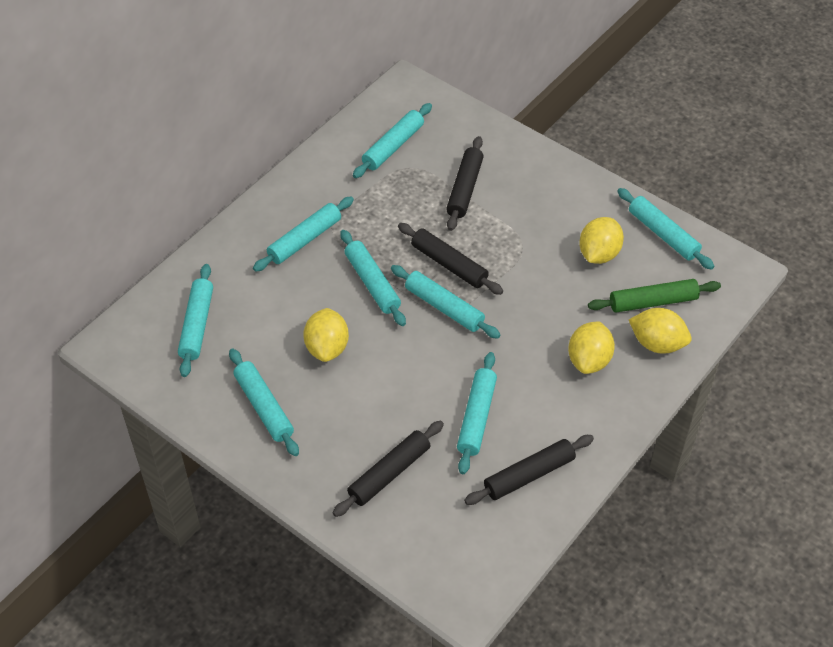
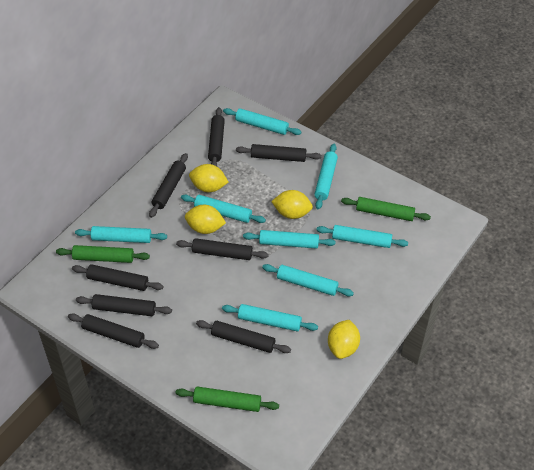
black rolling pin: [333,421,444,517] [398,223,503,295] [446,136,484,231] [464,435,594,505] = 4 -> [68,313,159,349] [72,264,163,291] [76,294,172,316] [149,153,188,218] [176,238,269,260] [196,320,291,353] [208,107,225,166] [236,144,322,162] = 8
green rolling pin: [588,279,721,313] = 1 -> [56,245,150,263] [176,387,279,412] [341,197,431,221] = 3

